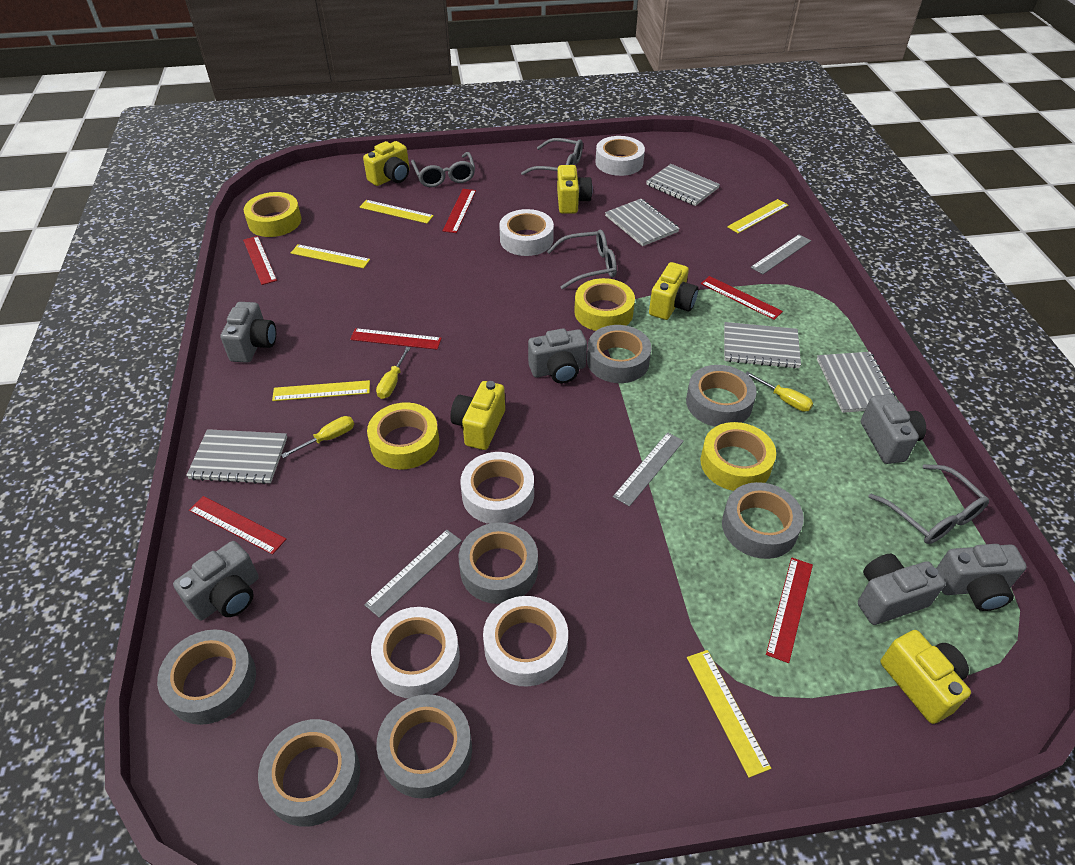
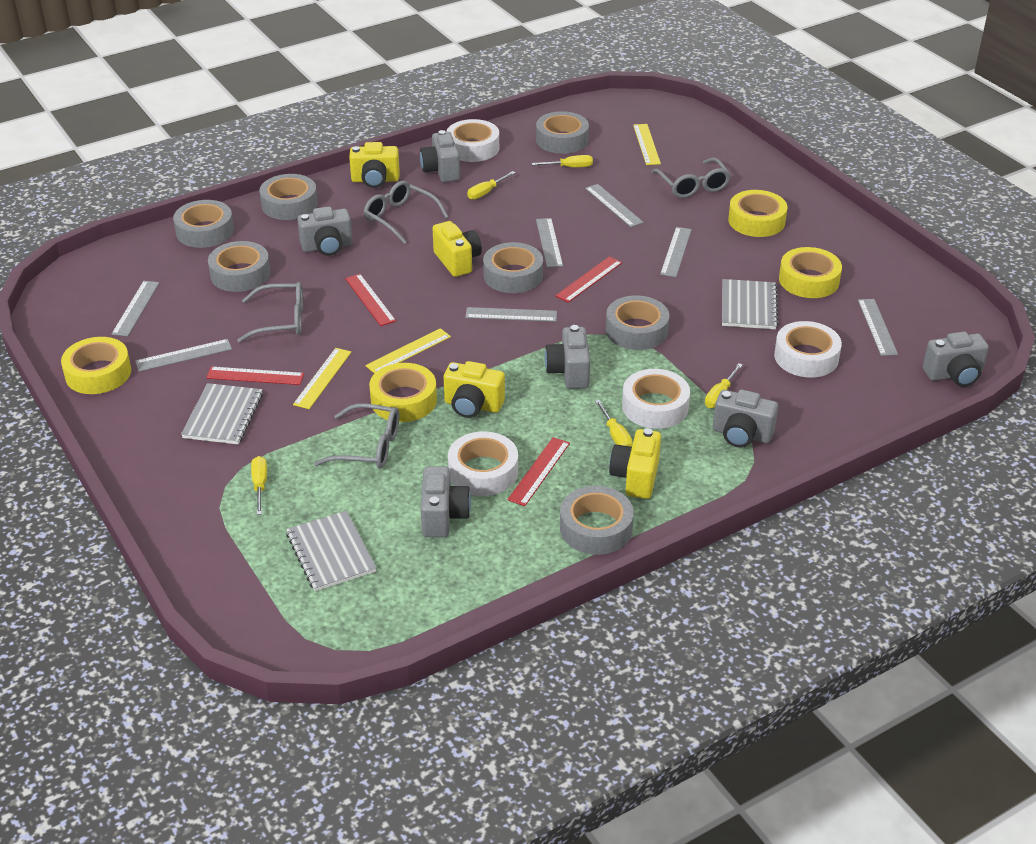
grey notebook: [186,429,287,484] [605,199,680,246] [646,164,720,206] [724,322,801,369] [817,352,898,413] = 5 -> [181,383,263,444] [286,511,377,591] [722,279,779,329] = 3
grey ruler: [364,530,462,618] [613,432,684,507] [751,234,811,274] = 3 -> [111,281,159,336] [135,339,232,372] [465,307,557,322] [536,218,563,268] [585,184,644,227] [660,227,692,277] [858,299,898,356] = 7
red ruler: [189,496,286,555] [243,236,277,285] [350,328,442,350] [443,189,476,233] [701,276,783,320] [766,558,813,663] = 6 -> [206,367,304,385] [345,274,396,326] [507,437,570,506] [555,256,622,303] = 4
white tape: [371,607,460,698] [460,452,534,524] [483,596,568,687] [499,209,554,256] [595,136,645,176] = 5 -> [446,119,499,162] [448,431,518,496] [622,369,690,429] [774,321,842,377] = 4
yellow camera: [363,141,409,186] [450,381,505,450] [557,165,593,214] [649,262,699,320] [880,630,971,724] = 5 -> [349,142,400,188] [432,221,482,277] [444,361,505,418] [609,428,661,499] = 4
yellow ruler: [272,380,370,401] [291,244,370,268] [360,200,434,223] [687,650,771,778] [727,199,789,233] = 5 -> [293,348,351,409] [365,328,451,374] [633,124,661,165] = 3
yellow screwdriver: [281,416,354,458] [376,347,411,399] [746,372,813,412] = 3 -> [251,456,267,515] [467,171,516,200] [532,155,593,167] [595,400,633,447] [705,363,742,408] = 5

